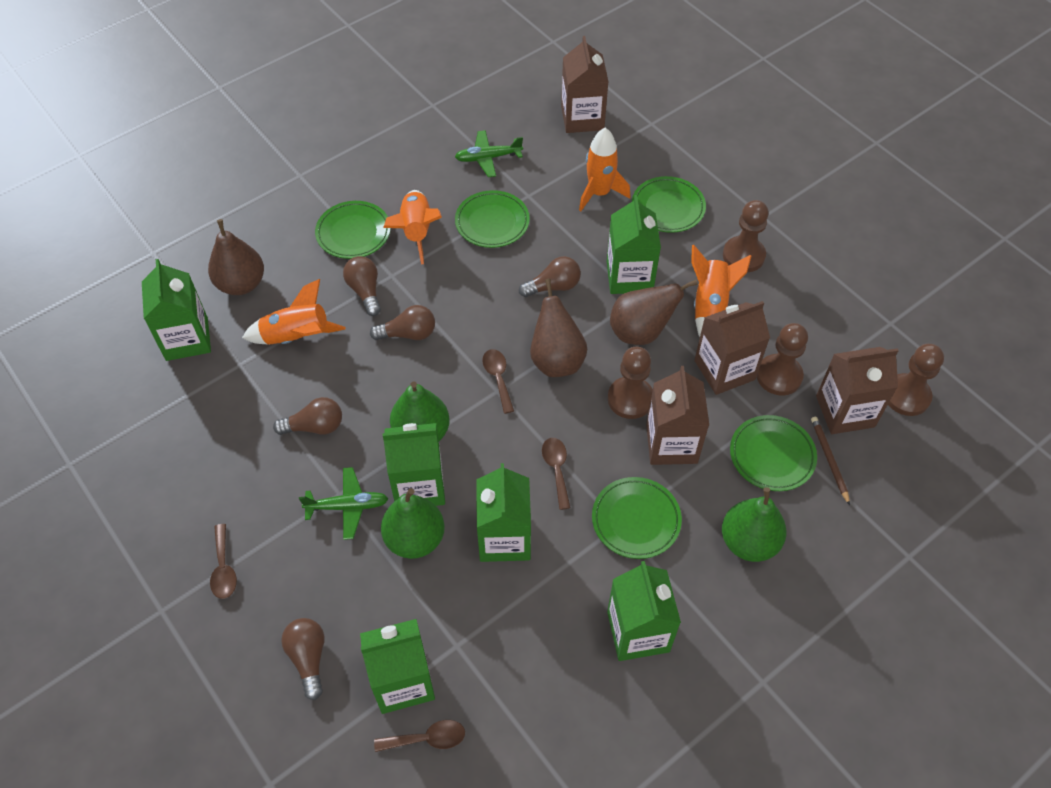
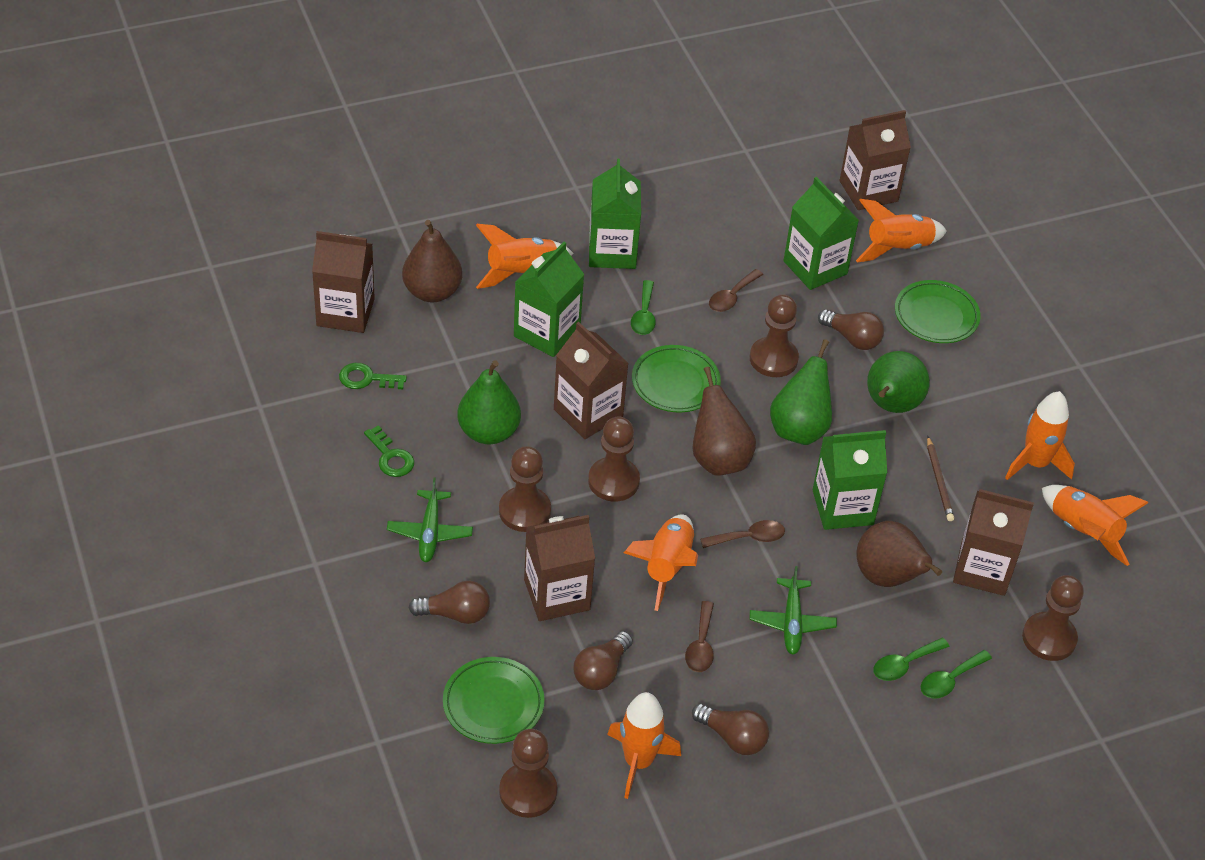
brown carton: [561,36,609,133] [646,366,709,465] [694,301,770,395] [816,347,899,434] = 4 -> [312,231,375,333] [524,515,595,621] [554,322,629,439] [840,110,911,210] [953,489,1034,596] = 5
brown light bulb: [273,397,342,435] [281,618,325,700] [343,256,381,316] [370,305,435,340] [519,256,581,297] = 5 -> [408,581,490,624] [573,631,633,690] [692,703,769,755] [818,309,884,350] = 4
brown pawn: [608,347,653,419] [723,200,769,272] [757,323,808,395] [888,344,944,416] = 4 -> [499,446,551,532] [499,729,557,818] [588,417,640,502] [750,295,799,377] [1022,575,1084,661] = 5
brown spoon: [210,524,237,599] [374,720,465,752] [482,349,514,414] [542,438,571,510] = 4 -> [685,601,714,672] [700,520,785,548] [709,269,763,312] = 3
green carton: [142,259,211,361] [360,619,435,714] [383,423,445,506] [476,463,531,562] [607,195,661,294] [607,561,681,661] = 6 -> [514,242,585,357] [589,159,641,269] [783,177,859,290] [813,430,887,530] = 4
green key: none = 0 -> [339,363,407,389] [364,425,414,477] = 2
green plate: [315,201,391,259] [455,190,530,248] [592,477,682,559] [632,176,706,233] [730,415,817,491] = 5 -> [443,657,545,744] [632,345,721,412] [895,280,981,343] = 3
green spoon: none = 0 -> [631,280,656,335] [873,638,950,681] [921,650,992,698] = 3
orange rocket: [242,279,346,345] [383,190,442,264] [579,128,631,211] [691,245,751,337] = 4 -> [476,224,573,289] [607,692,681,799] [624,514,698,611] [856,199,947,262] [1005,391,1075,480] [1042,485,1149,566] = 6

